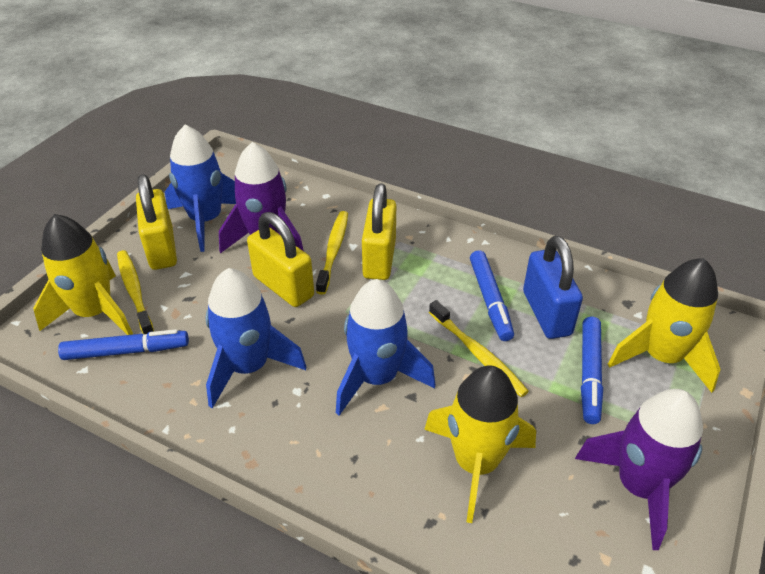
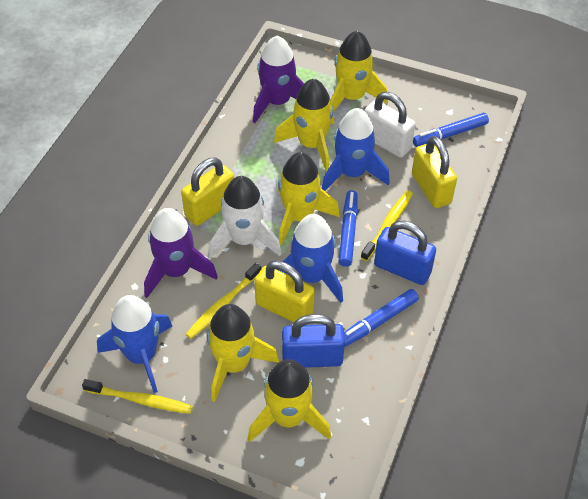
blue padlock: [523,236,583,339] = 1 -> [282,314,345,368] [374,221,436,285] = 2
white padlock: none = 0 -> [364,92,416,158] = 1
white rocket: none = 0 -> [208,176,282,258] = 1
yellow rocket: [33,214,133,335] [424,365,536,523] [608,258,720,393] = 3 -> [207,304,279,402] [248,359,331,442] [274,79,334,171] [278,152,340,246] [330,31,388,111] = 5

